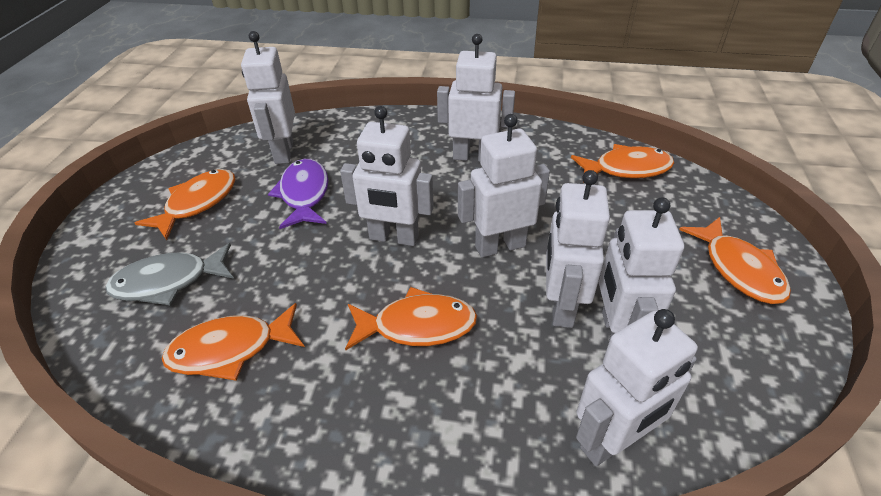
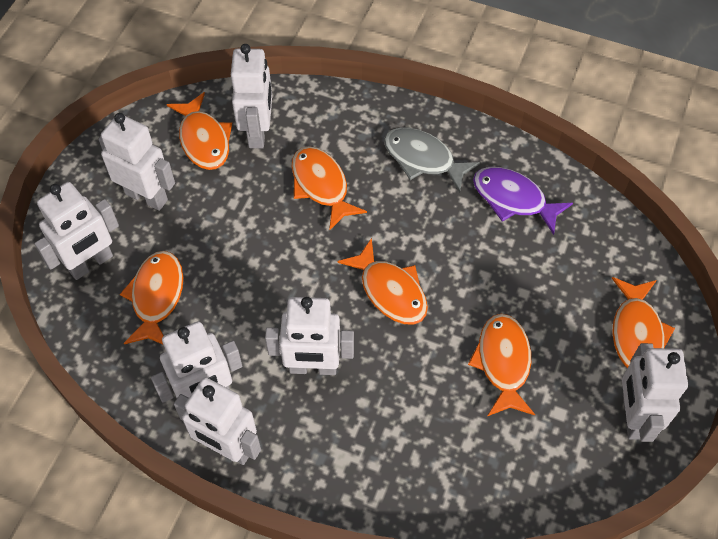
orange fish: [135,169,235,240] [162,303,305,381] [345,287,477,351] [571,144,674,178] [679,217,791,304] = 5 -> [120,251,183,345] [167,92,232,170] [292,146,367,231] [337,238,428,324] [468,314,535,416] [612,277,675,368] = 6

